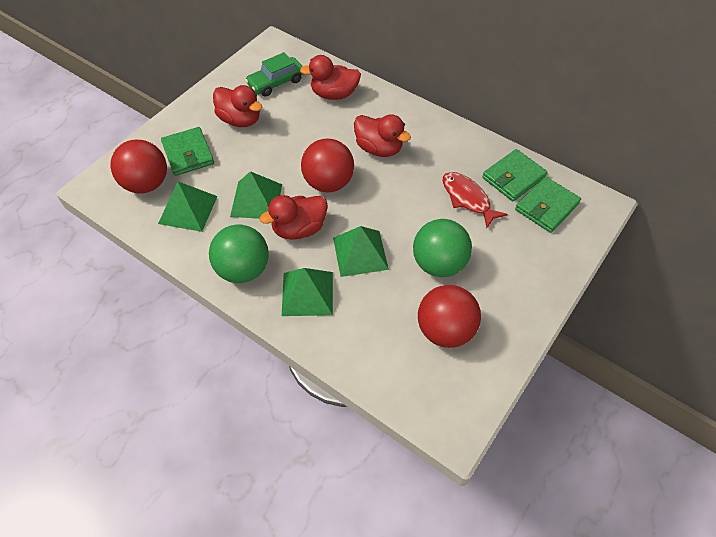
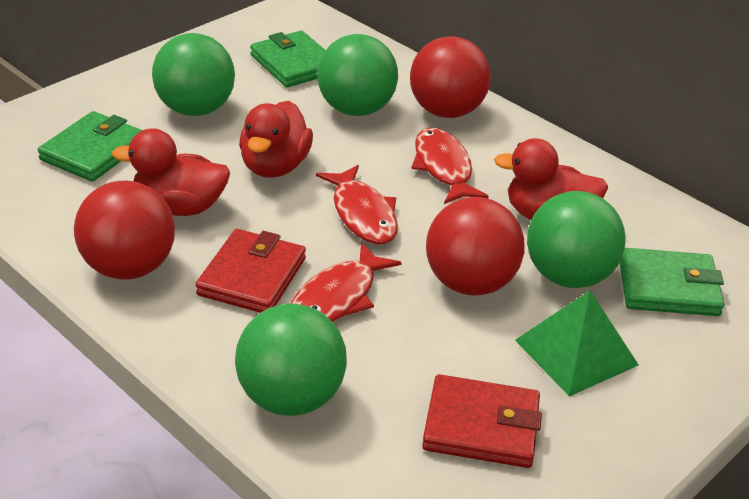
green ball: [209,225,269,283] [413,219,472,277] = 2 -> [152,33,235,116] [235,304,347,416] [317,34,398,116] [527,191,626,288] = 4
green car: [245,52,303,96] = 1 -> none = 0
green pyramid: [158,181,218,232] [230,171,282,219] [282,268,333,316] [333,226,389,277] = 4 -> [515,290,639,396] = 1
red duck: [213,85,262,127] [259,195,328,240] [300,55,361,100] [354,114,411,157] = 4 -> [112,128,230,216] [239,101,313,178] [494,138,608,220] = 3
red fish: [443,172,508,228] = 1 -> [291,242,402,322] [316,165,398,244] [411,127,489,204] = 3
red wallet: none = 0 -> [196,229,306,313] [422,374,542,468] = 2

